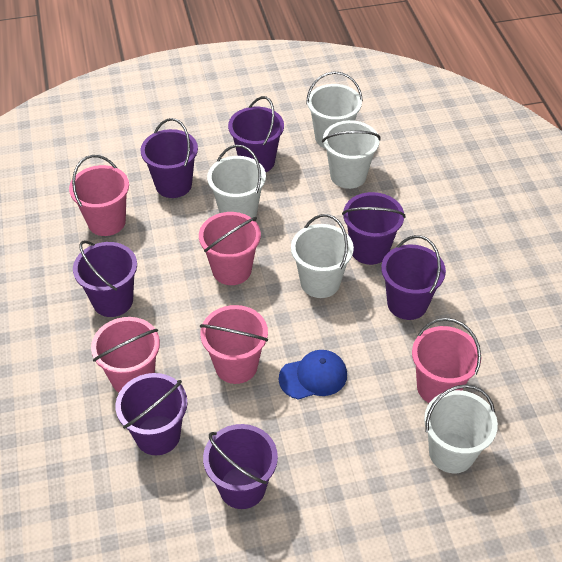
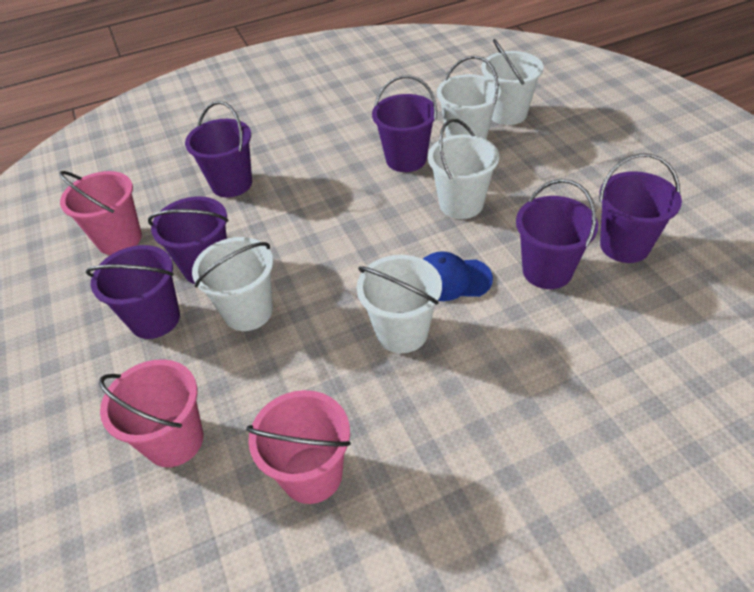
pink bucket: [69,155,129,236] [91,317,160,393] [199,212,261,285] [200,305,268,384] [412,318,481,403] = 5 -> [59,171,142,255] [99,359,203,467] [246,390,351,504] = 3
purple bucket: [73,240,137,317] [115,373,187,455] [140,118,198,198] [203,424,278,509] [228,96,284,172] [342,192,405,265] [381,235,446,320] = 7 -> [86,245,180,339] [148,197,228,284] [185,101,252,198] [372,75,437,172] [516,179,598,289] [599,153,682,263] = 6

